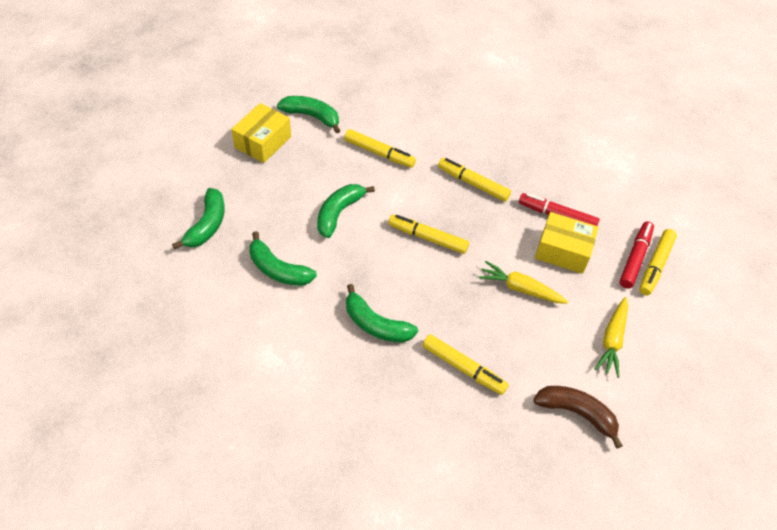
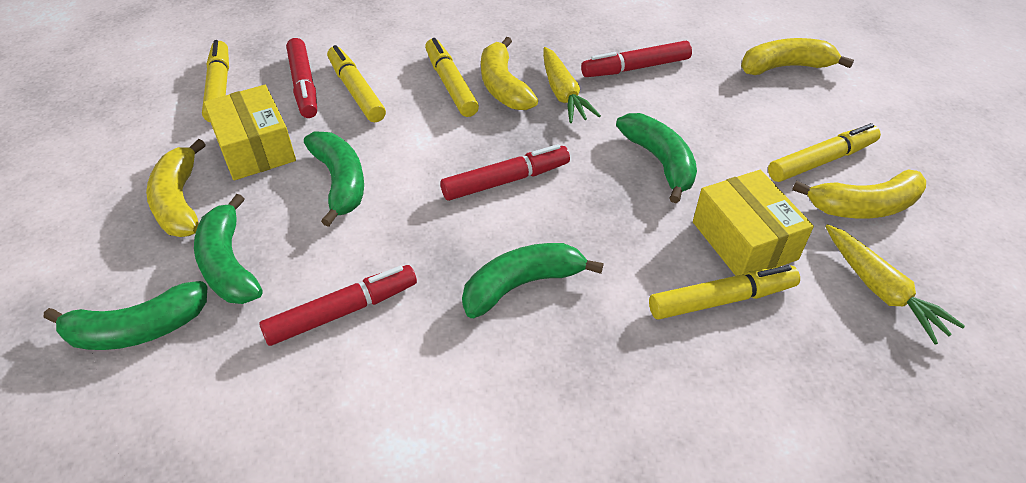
brown banana: [533,386,623,448] = 1 -> none = 0
red marker: [519,193,600,226] [619,221,654,289] = 2 -> [259,265,417,346] [286,38,317,118] [440,144,570,201] [581,41,692,77] = 4
yellow banana: none = 0 -> [146,139,206,237] [481,37,538,110] [741,38,854,75] [792,169,926,218] = 4

